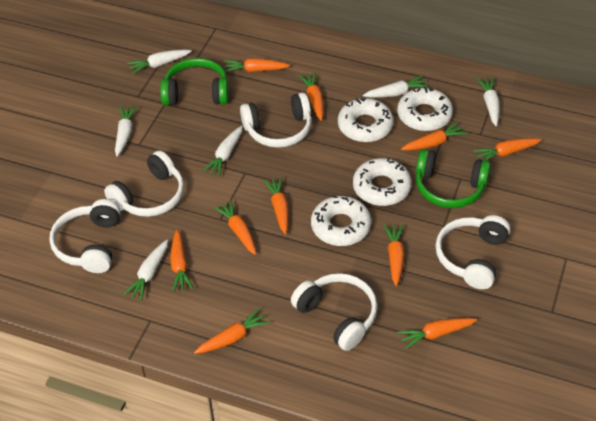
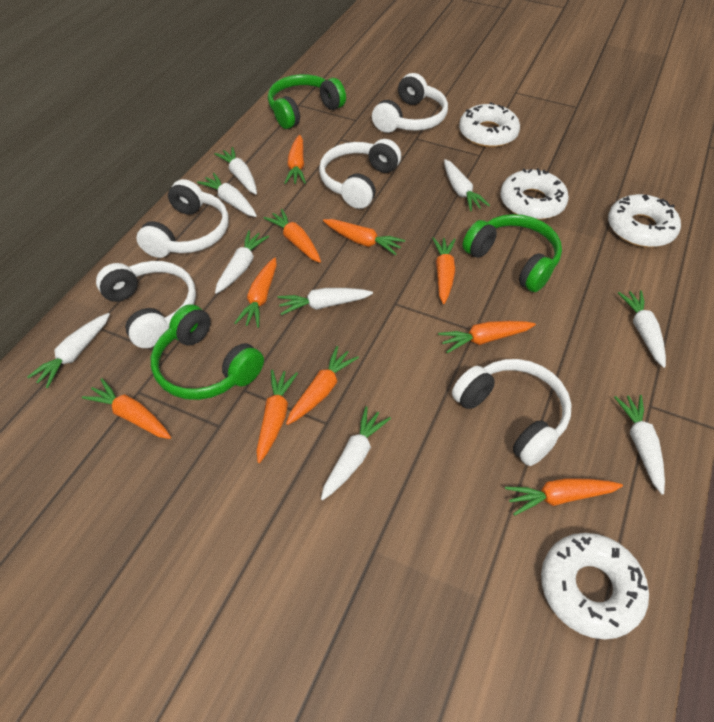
green headphones: [160,58,229,106] [416,149,491,208] = 2 -> [151,304,264,400] [268,74,346,129] [462,214,562,292] = 3
white carrot: [115,106,138,157] [123,240,168,301] [127,49,192,75] [203,126,243,177] [363,75,429,98] [477,77,500,126] = 6 -> [27,313,110,388] [197,173,257,217] [214,147,257,194] [215,230,269,294] [278,288,373,315] [321,406,391,500] [444,159,490,211] [614,395,665,494] [618,290,666,368] = 9

